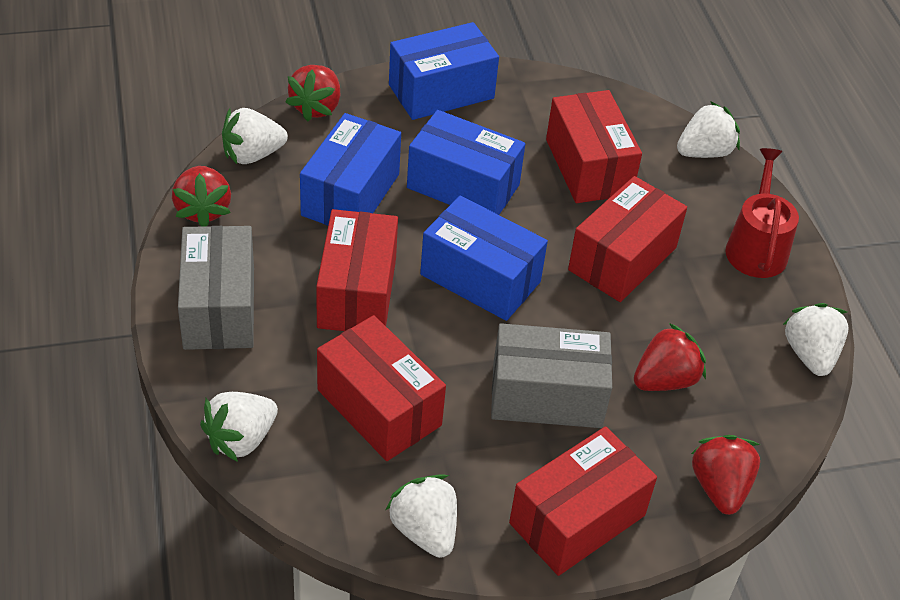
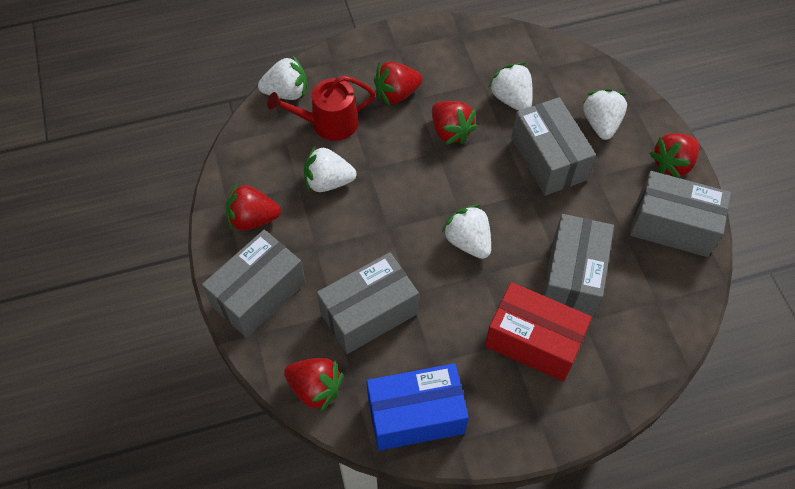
blue box: [300,113,401,226] [389,22,499,120] [407,110,525,215] [420,196,548,321] = 4 -> [366,363,469,451] = 1
grey box: [178,226,254,350] [491,323,612,428] = 2 -> [202,230,306,338] [317,252,419,354] [511,97,596,196] [543,214,614,318] [630,171,731,257] = 5
red box: [316,209,398,331] [317,315,446,461] [509,426,657,576] [546,90,642,203] [568,176,687,302] = 5 -> [485,282,592,381] = 1
red strawberry: [172,166,231,227] [285,65,340,122] [634,323,706,391] [691,435,760,515] = 4 -> [226,182,281,231] [284,358,343,412] [374,62,423,106] [432,101,477,145] [649,133,699,178] = 5

